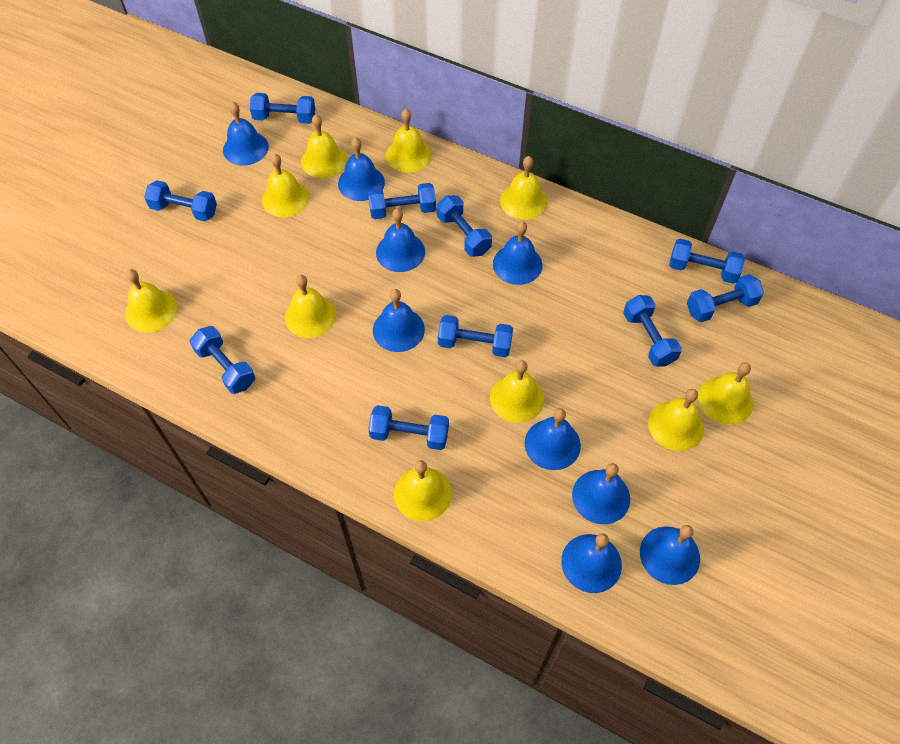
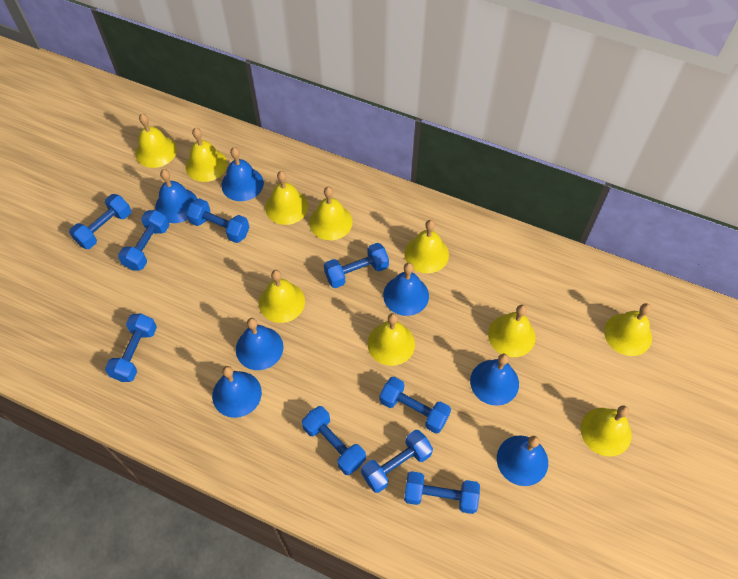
blue bell: [223,101,269,165] [338,137,385,201] [373,289,425,352] [376,209,425,272] [493,221,542,285] [525,408,581,470] [561,533,622,593] [572,463,630,524] [640,525,700,585] = 9 -> [155,169,197,223] [212,366,262,418] [221,147,264,201] [236,318,283,370] [383,263,429,316] [470,354,519,406] [497,435,548,486] = 7
blue dumbbell: [144,180,217,221] [190,326,255,394] [250,93,315,124] [368,183,436,219] [368,405,449,450] [437,195,492,257] [438,315,513,357] [623,295,682,367] [669,239,745,284] [687,274,764,322] = 10 -> [69,194,131,249] [105,314,157,382] [118,210,169,270] [186,198,249,243] [302,406,366,475] [324,243,389,288] [361,430,433,493] [379,377,451,434] [404,471,480,514] = 9

